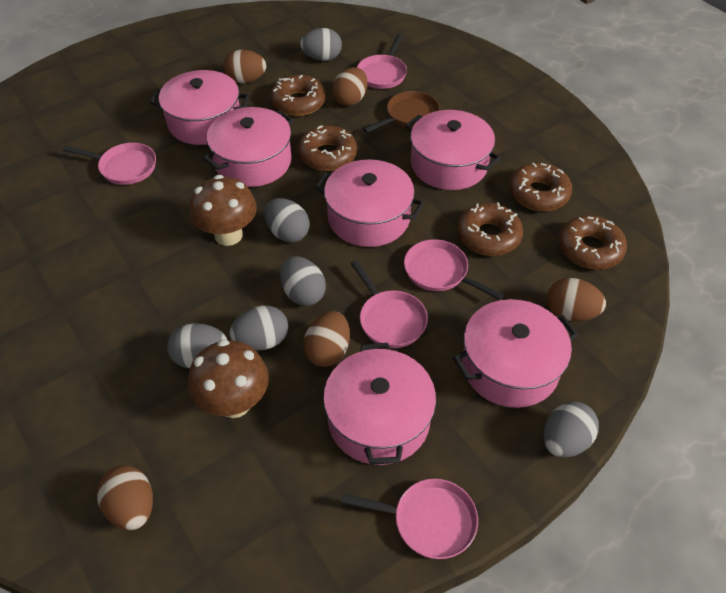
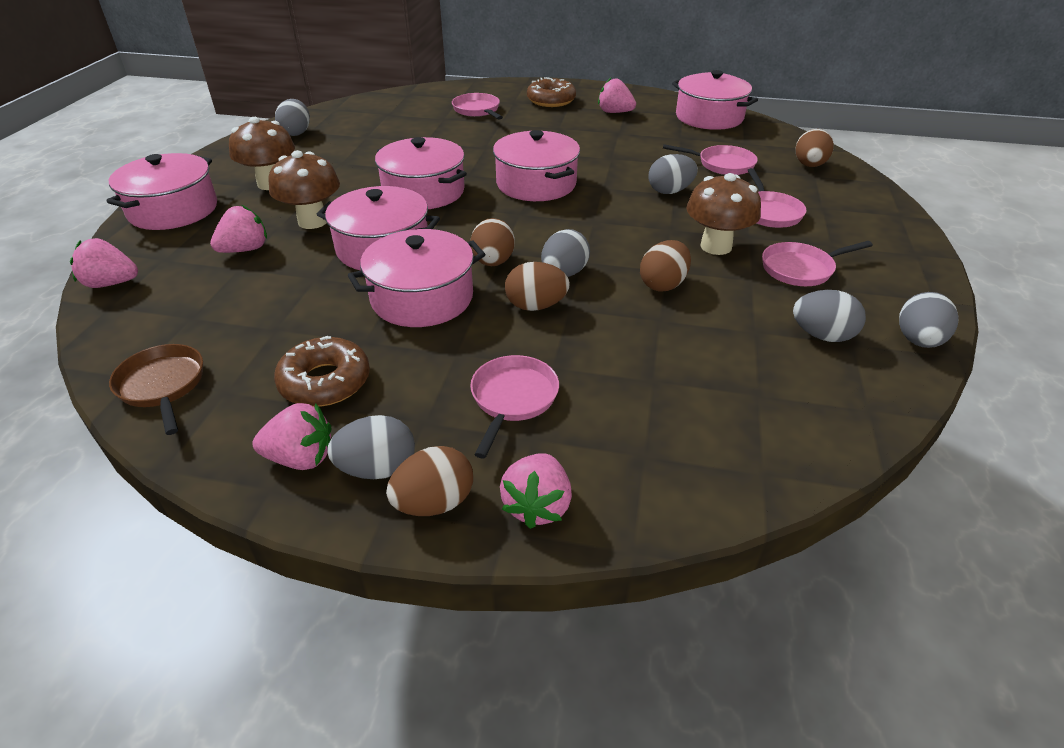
brown donut: [271,75,326,116] [298,125,357,171] [457,202,523,256] [509,163,572,211] [559,215,627,270] = 5 -> [274,336,370,407] [527,77,576,107] = 2
brown mushroom: [188,339,269,418] [190,175,257,246] = 2 -> [229,117,295,190] [268,150,340,229] [686,173,761,255] = 3
pink strawberry: none = 0 -> [70,238,138,288] [210,205,267,253] [252,403,331,470] [500,453,572,529] [598,78,636,113] = 5

